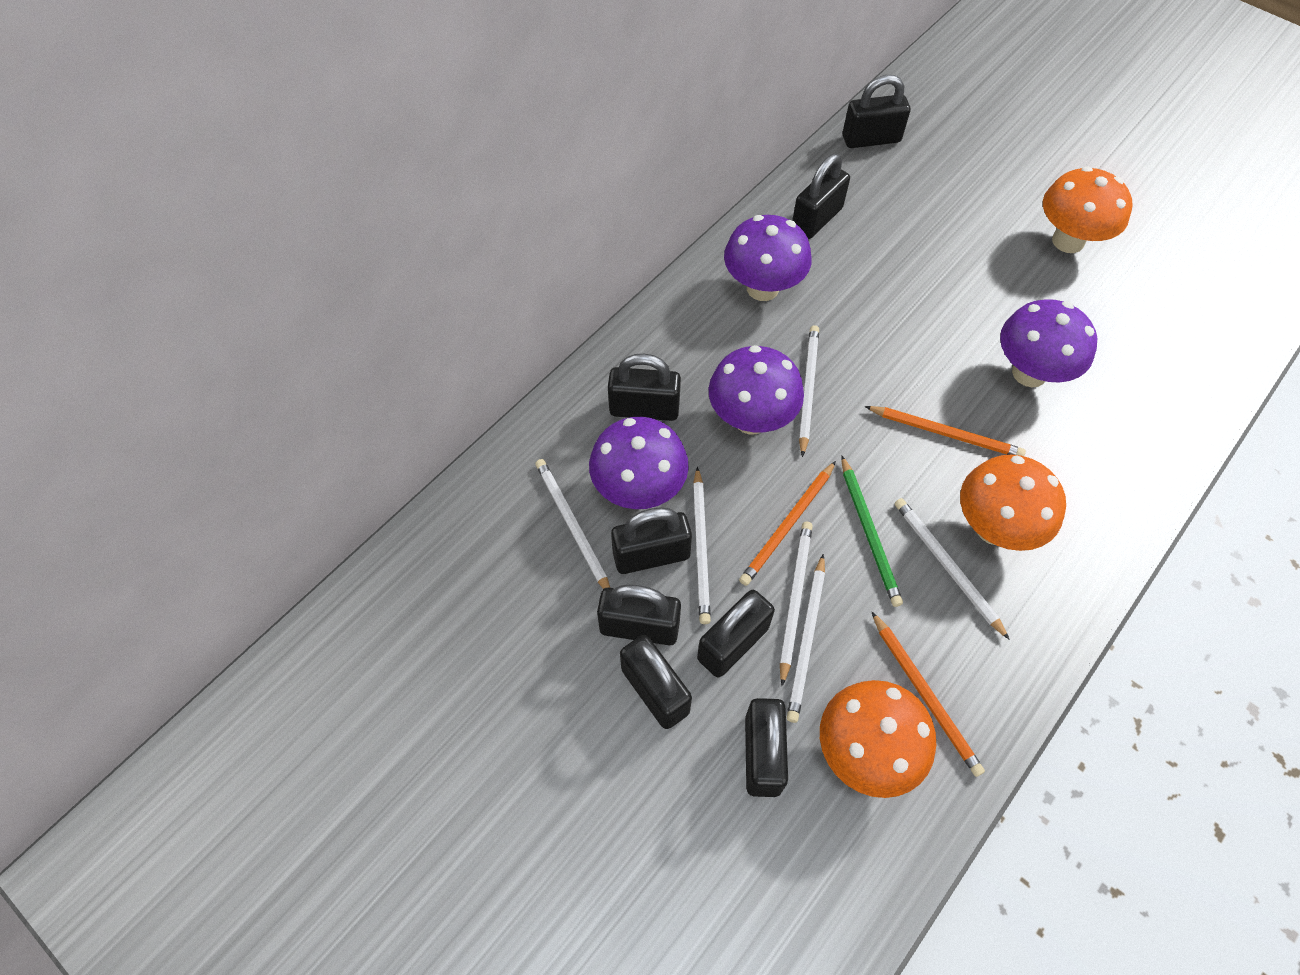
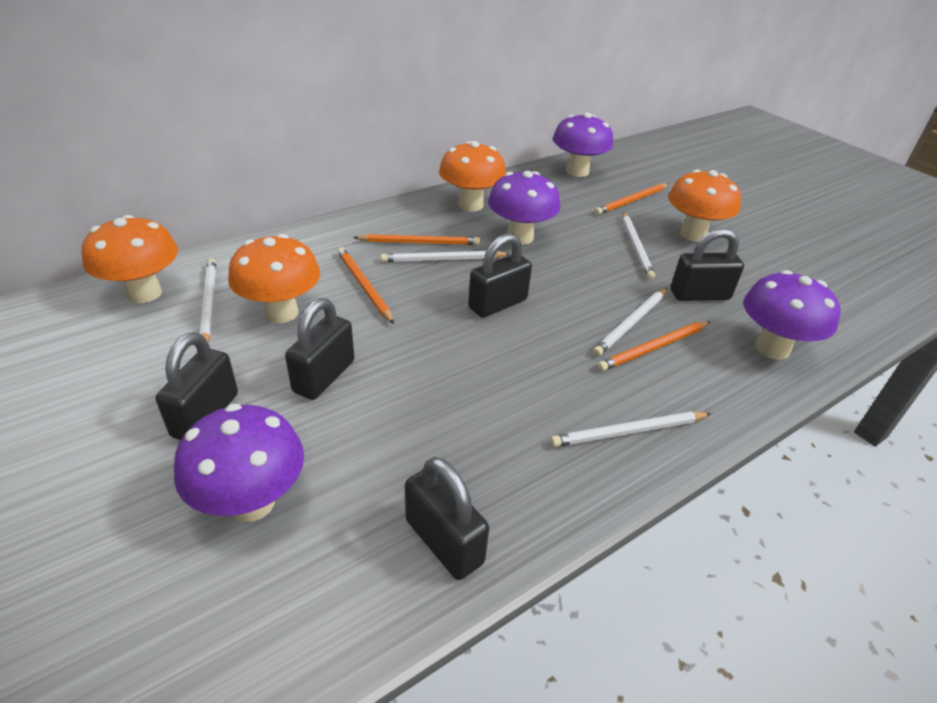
black padlock: [597,585,681,645] [608,354,681,421] [611,507,692,574] [620,635,692,729] [697,590,775,678] [745,698,788,797] [792,154,850,239] [843,75,910,148] = 8 -> [155,332,238,440] [285,298,355,400] [405,457,489,580] [468,234,532,318] [671,228,744,301] = 5
green pencil: [841,455,903,607] = 1 -> none = 0
orange mushroom: [820,680,936,798] [960,454,1066,551] [1043,166,1133,253] = 3 -> [81,215,178,303] [228,234,320,323] [439,141,506,212] [668,169,741,242] = 4
orange pencil: [739,461,836,586] [865,406,1026,456] [872,612,985,777] = 3 -> [337,247,394,324] [353,234,480,245] [595,184,669,215] [597,321,710,371] = 4
white pencil: [535,459,610,589] [693,467,711,624] [780,522,813,686] [787,554,825,723] [799,325,819,457] [895,498,1010,640] = 6 -> [200,259,216,342] [380,251,510,262] [550,412,711,447] [593,288,667,356] [623,212,655,280] = 5

